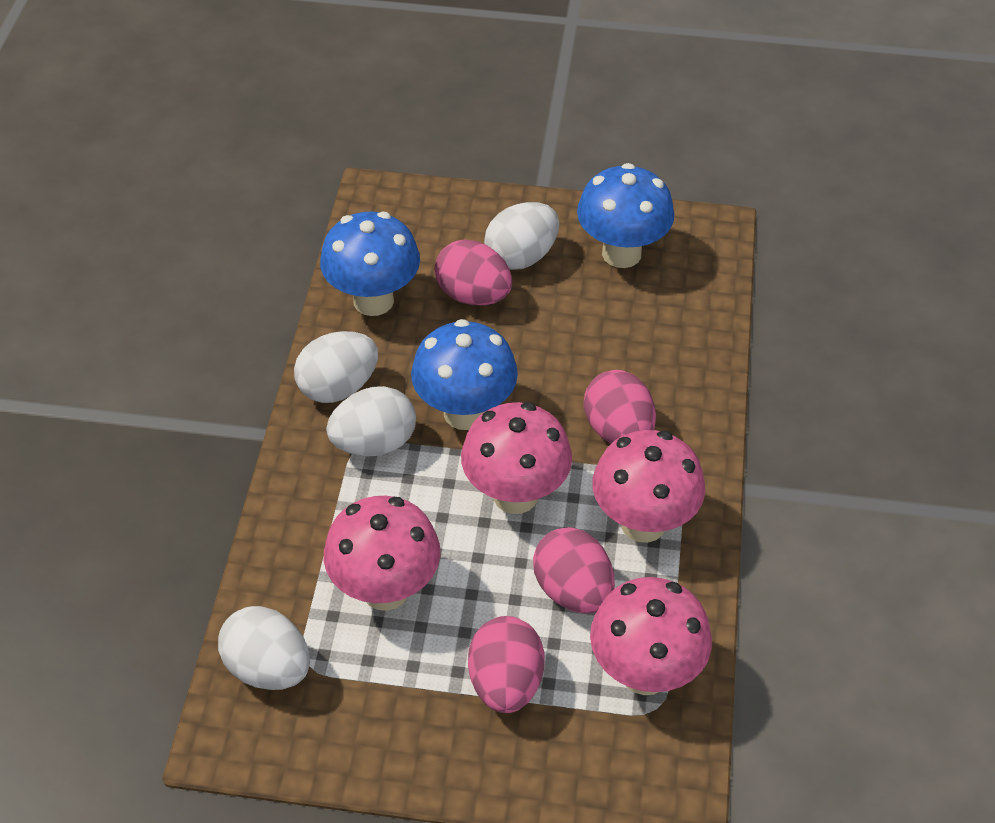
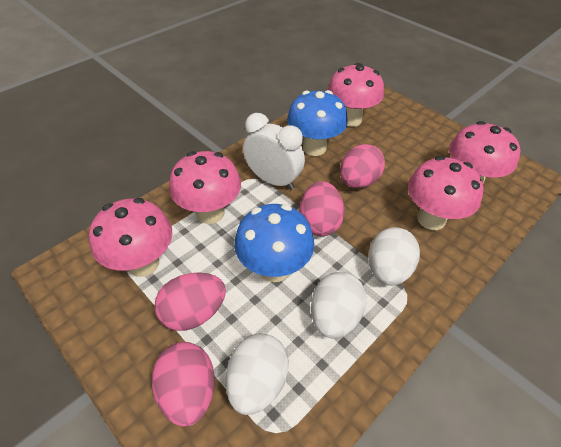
blue mushroom: [320,211,420,316] [411,319,518,430] [577,163,674,268] = 3 -> [234,204,314,282] [287,90,348,156] = 2
pink mushroom: [324,496,440,611] [461,402,572,514] [590,577,712,695] [592,430,705,543] = 4 -> [89,198,172,277] [169,151,241,224] [328,63,384,127] [408,156,484,230] [449,121,521,183] = 5
white clock: none = 0 -> [243,113,305,190] = 1
white egg: [218,606,310,690] [294,331,378,403] [326,386,416,456] [484,202,559,270] = 4 -> [226,333,289,415] [311,272,366,339] [369,227,420,286] = 3

